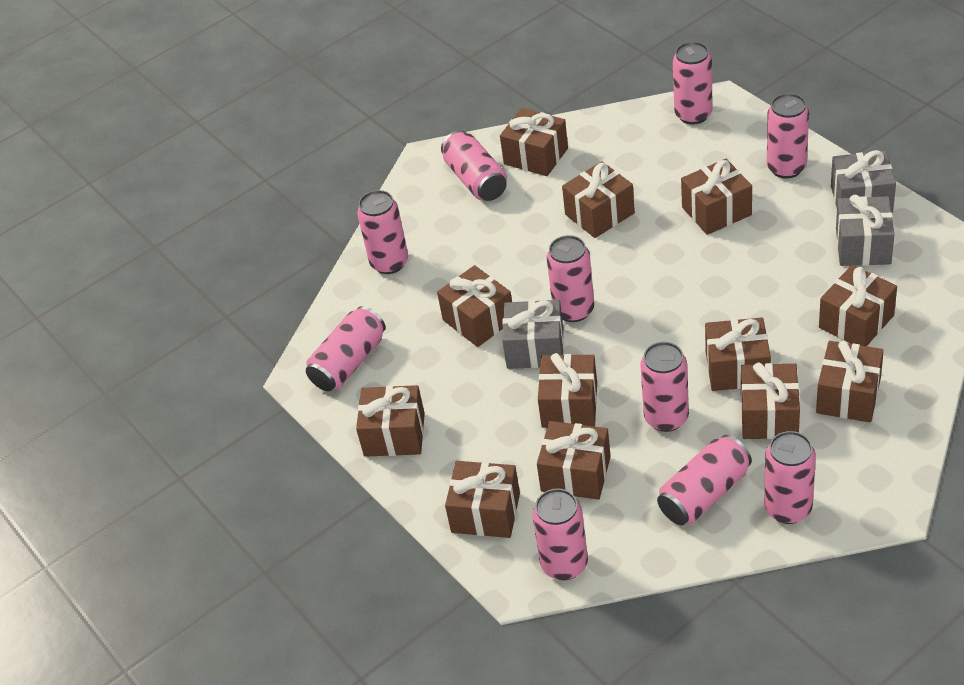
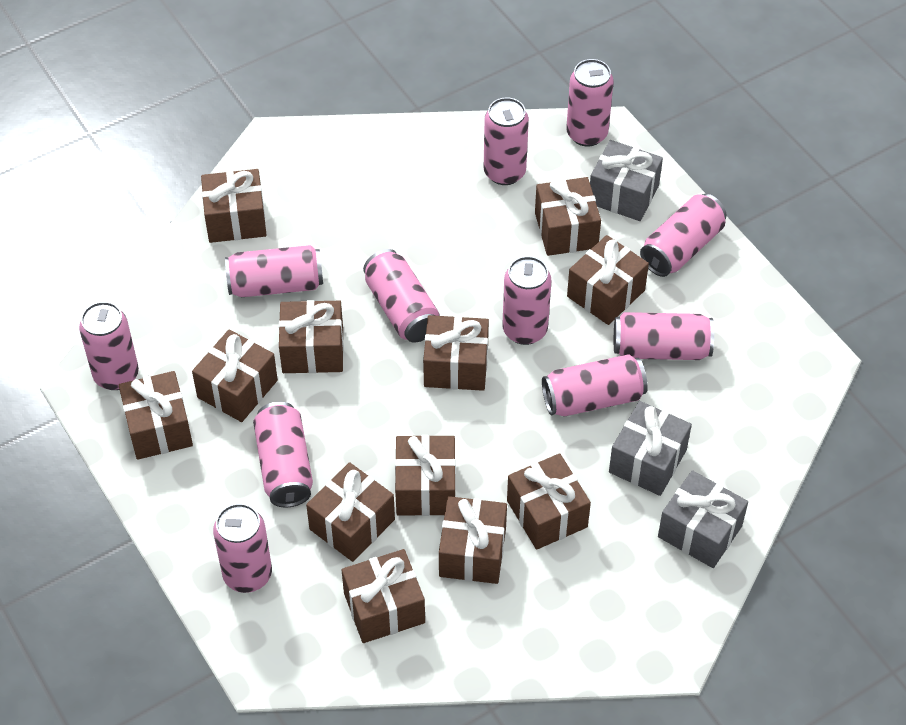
pink can: [306,306,386,391] [357,190,408,274] [441,130,507,201] [532,488,588,580] [547,235,595,322] [640,342,689,432] [657,435,752,525] [673,42,713,125] [764,431,816,524] [767,93,809,179] = 10 -> [79,302,139,390] [213,503,272,593] [225,245,323,297] [253,402,313,508] [363,249,439,343] [484,97,529,185] [502,256,551,345] [542,354,648,417] [566,59,614,147] [614,312,714,360] [640,194,727,277] = 11

